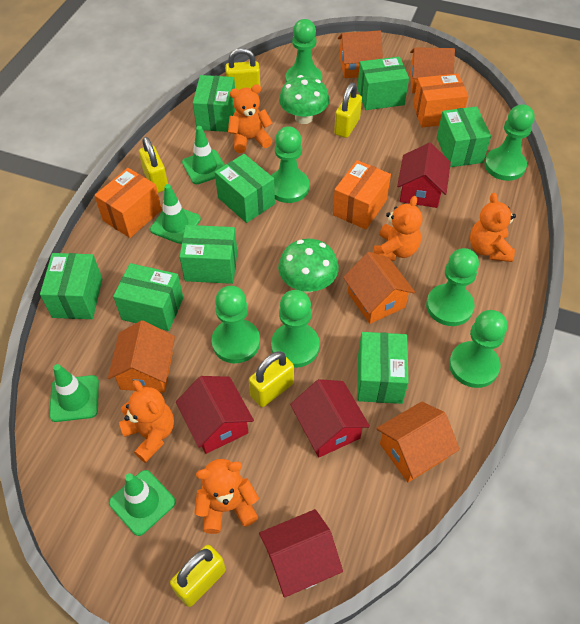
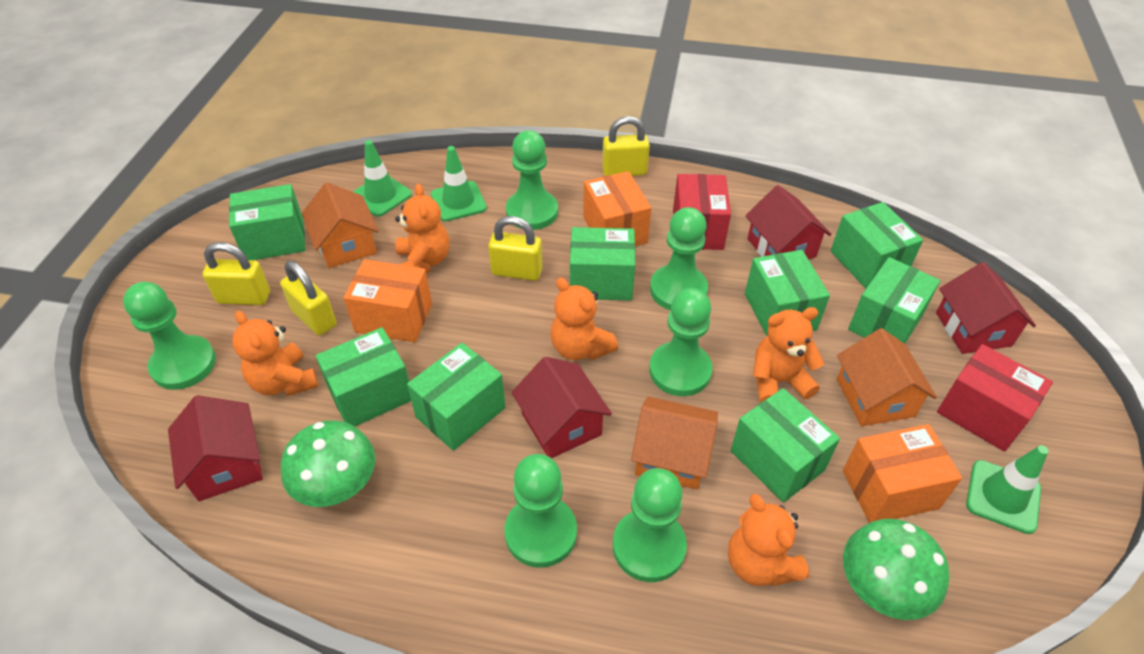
green pawn: [212,286,260,363] [271,126,310,203] [271,290,320,368] [285,19,322,82] [426,248,479,326] [449,310,507,388] [484,104,535,181] = 7 -> [123,282,216,390] [504,454,577,568] [506,130,558,230] [613,468,687,582] [649,288,713,396] [650,207,708,310] = 6
green traffic cone: [49,364,99,422] [109,470,176,536] [150,184,201,244] [182,126,225,184] = 4 -> [353,140,412,217] [431,146,487,221] [966,445,1048,534] = 3
orange house: [108,320,175,393] [338,31,383,78] [343,252,415,324] [376,402,460,482] [410,47,455,93] = 5 -> [302,182,378,268] [631,396,718,489] [837,328,937,426] = 3
red box: none = 0 -> [673,174,731,250] [937,344,1053,452] = 2
yellow padlock: [139,137,168,193] [170,545,226,607] [225,48,260,90] [249,351,294,407] [334,83,362,138] = 5 -> [203,242,270,305] [280,261,337,336] [488,216,543,281] [602,116,650,176] = 4

